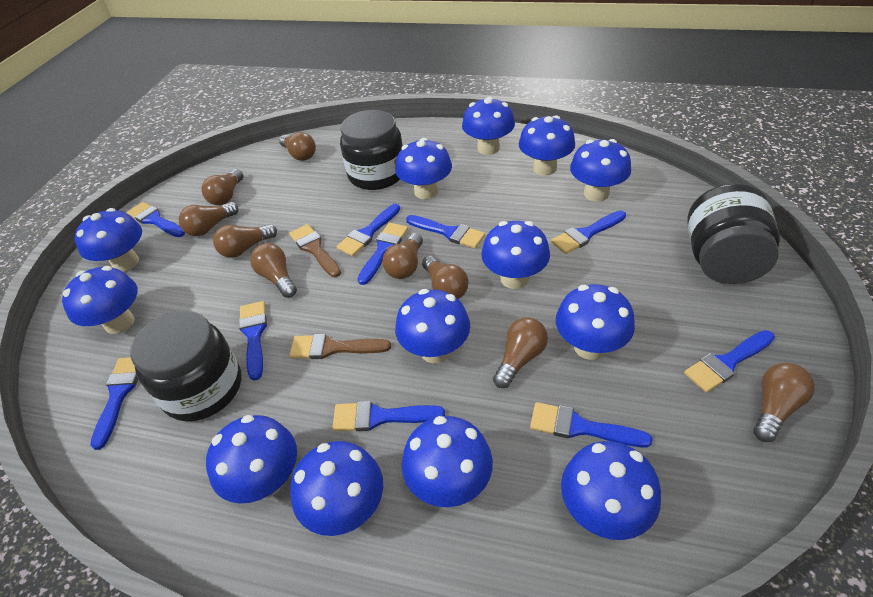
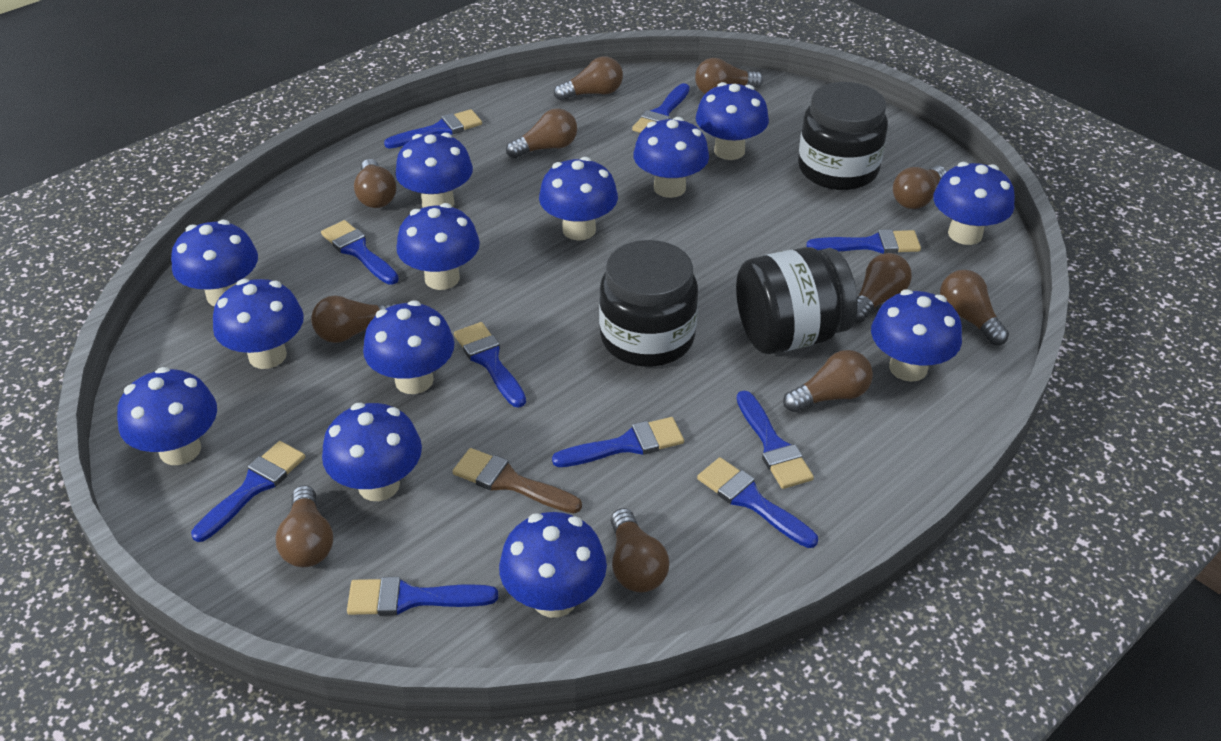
brown brush: [289,224,341,277] [289,334,391,359] = 2 -> [453,448,582,513] = 1
brown light bulb: [179,202,239,236] [202,169,243,205] [213,224,277,258] [250,243,297,298] [279,132,316,161] [383,233,423,279] [422,255,469,299] [493,317,548,388] [754,363,815,442] = 9 -> [275,485,333,567] [311,295,396,343] [354,159,396,208] [506,108,577,159] [554,56,623,101] [611,508,669,593] [695,58,763,94] [783,350,873,412] [855,253,912,323] [893,165,947,209] [940,270,1009,345] = 11

